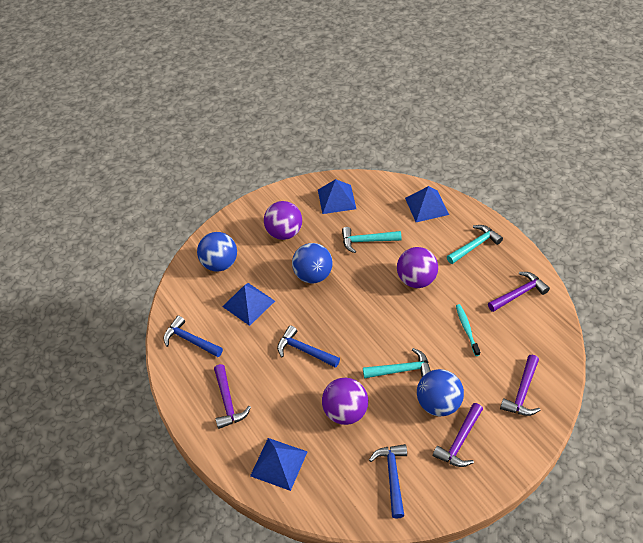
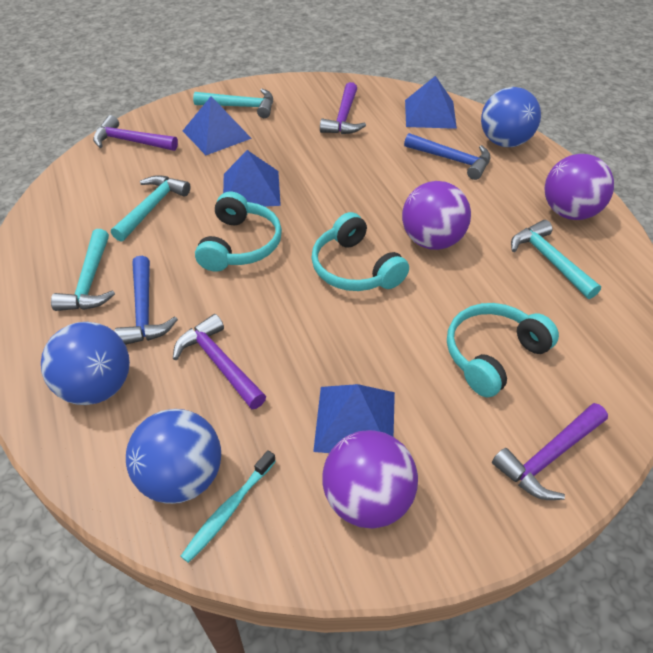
blue hammer: [164,316,223,357] [277,325,340,368] [369,444,407,519] = 3 -> [115,256,178,345] [404,133,490,180] = 2
turquoise hammer: [342,227,402,253] [363,348,431,379] [447,225,503,264] = 3 -> [51,229,115,311] [111,175,190,242] [193,88,273,118] [511,220,601,299] = 4
turquoise headphones: none = 0 -> [195,192,282,272] [311,212,409,291] [447,303,559,397] = 3

